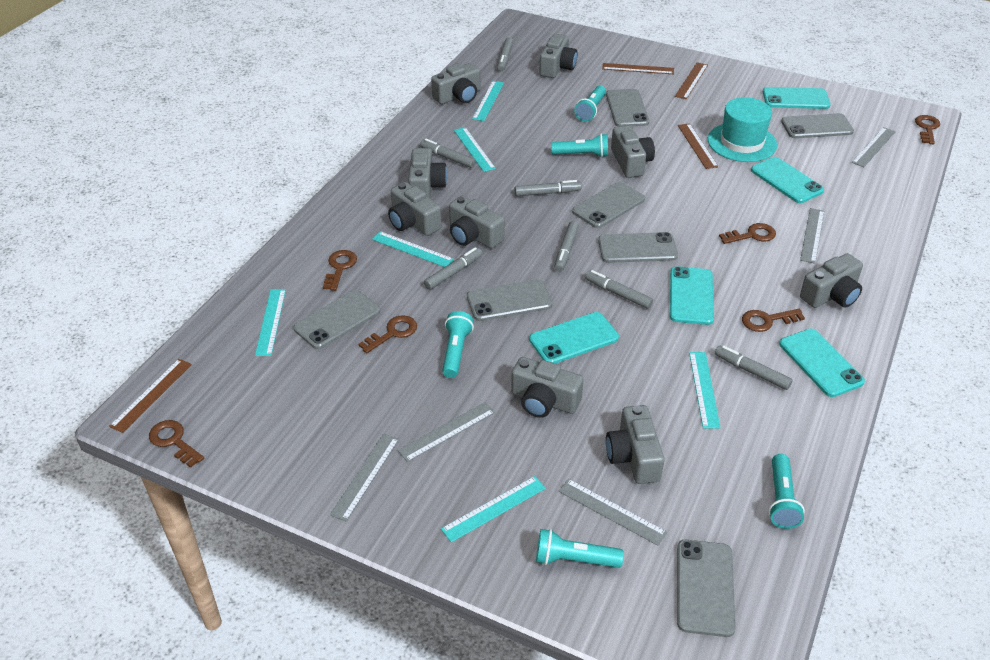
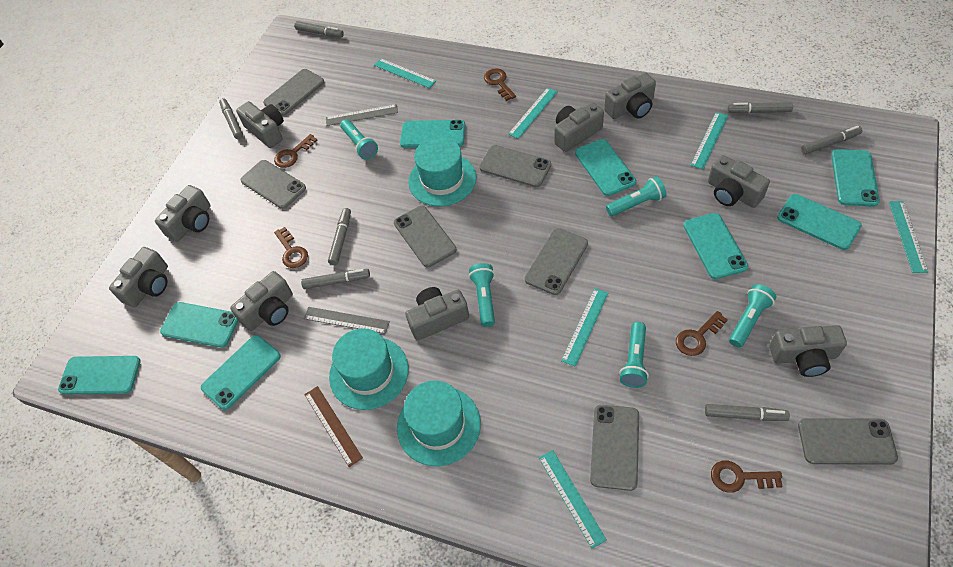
brown key: [149,420,204,468] [323,250,357,291] [358,315,417,353] [719,223,776,244] [742,309,805,332] [915,115,940,144] = 6 -> [274,134,318,168] [274,227,308,268] [484,68,516,101] [676,311,728,356] [711,460,783,493] = 5
brown ruler: [109,359,192,433] [602,63,674,74] [675,62,708,99] [678,123,718,169] = 4 -> [304,386,363,467] = 1
grey ruler: [330,434,399,521] [398,402,495,462] [558,479,667,546] [800,208,824,264] [852,127,896,167] = 5 -> [304,307,390,334] [326,104,398,126] = 2
turquoise hat: [708,97,777,162] = 1 -> [329,328,409,410] [397,381,481,466] [408,137,476,206] = 3
turquoise phone: [529,312,619,364] [670,266,714,325] [751,157,824,203] [763,87,831,109] [779,329,865,397] = 5 -> [58,356,141,394] [160,302,238,348] [201,335,281,410] [400,120,465,148] [575,139,636,196] [684,213,748,279] [777,194,862,250] [831,149,880,207] = 8

